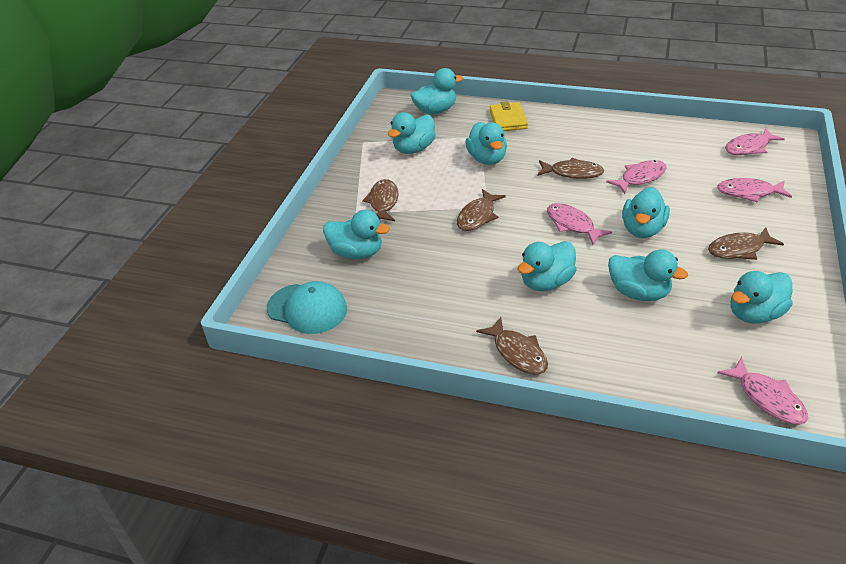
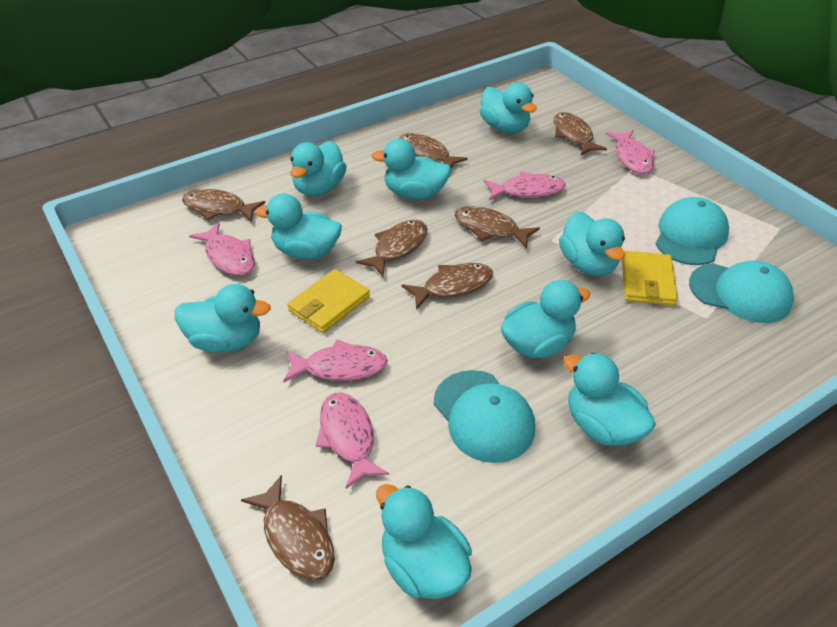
brown fish: [362,179,399,221] [457,189,506,231] [476,317,548,375] [537,158,604,179] [708,227,784,260] = 5 -> [182,189,265,222] [241,475,335,580] [356,220,427,276] [399,133,468,168] [401,263,493,310] [455,206,540,248] [553,112,607,155] = 7
turquoise cap: [267,281,347,334] = 1 -> [434,370,535,463] [656,197,729,265] [689,260,794,323] = 3
turquoise duck: [323,210,390,259] [388,112,436,154] [410,68,463,115] [465,122,507,165] [517,241,576,291] [608,249,688,301] [622,187,670,238] [730,271,793,323] = 8 -> [175,284,271,352] [255,194,342,260] [290,141,346,196] [371,139,451,200] [376,484,472,599] [480,83,537,133] [501,280,590,358] [559,211,625,276] [563,353,656,446] = 9
yellow wallet: [490,101,528,131] = 1 -> [287,269,370,333] [622,251,678,306] = 2

